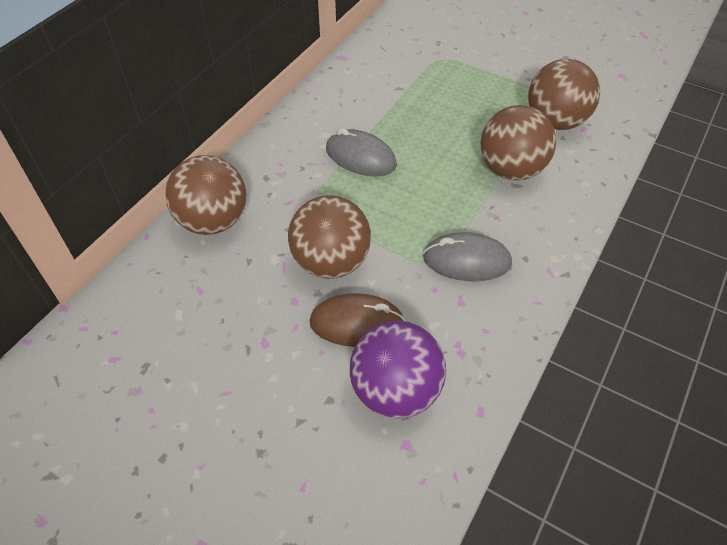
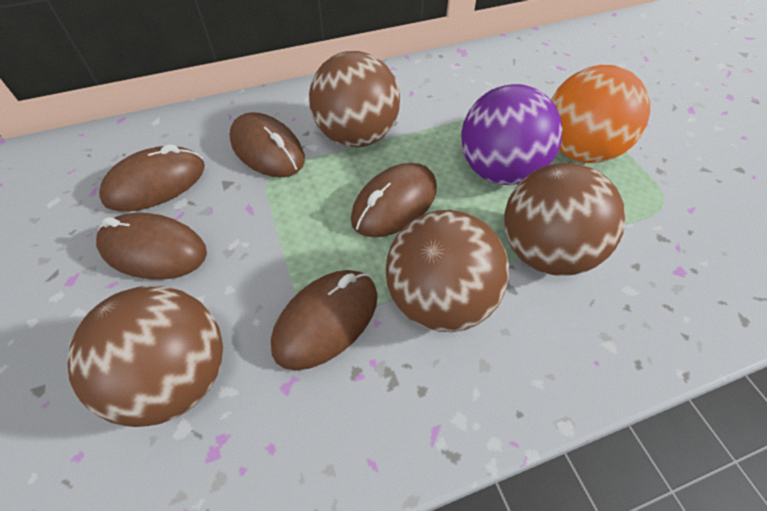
brown mouse: [310,293,405,347] = 1 -> [96,213,207,280] [99,144,205,212] [229,112,305,178] [271,270,378,371] [351,163,437,238] = 5
grey mouse: [326,128,397,177] [423,232,512,281] = 2 -> none = 0
orange ball: none = 0 -> [551,65,650,163] = 1

